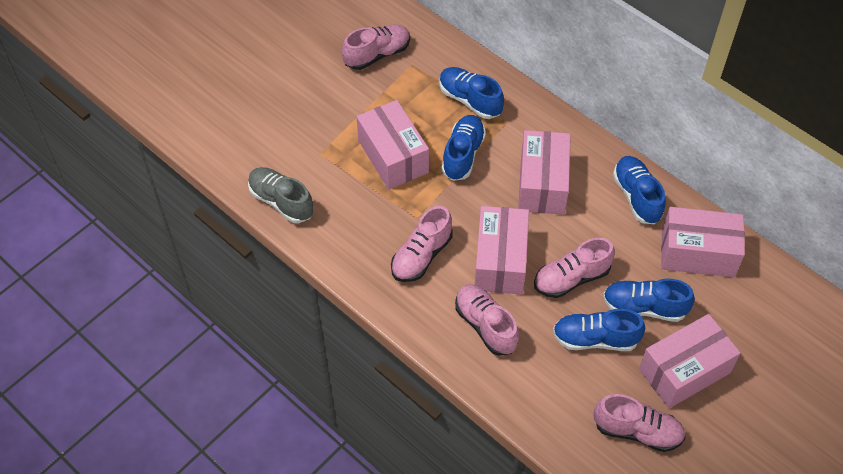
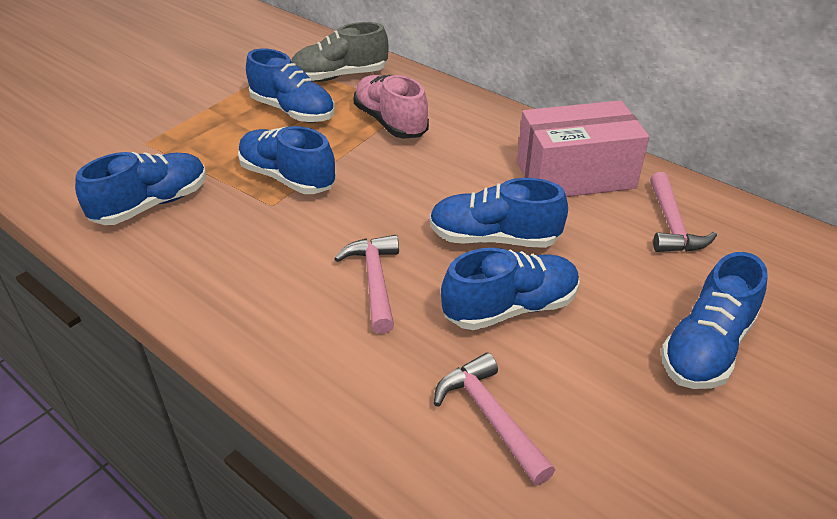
blue shoe: [439,67,504,119] [442,115,486,181] [553,309,645,351] [603,279,695,322] [613,156,666,224] = 5 -> [75,152,207,225] [238,126,336,194] [246,48,335,123] [429,178,568,248] [441,248,580,330] [661,252,768,389] = 6
pink box: [357,100,429,190] [475,206,529,294] [518,130,571,215] [639,314,741,408] [661,207,745,277] = 5 -> [517,100,649,197] = 1
pink hammer: none = 0 -> [334,235,399,334] [434,353,555,485] [650,172,717,252] = 3
pink shoe: [342,25,410,70] [391,206,453,282] [455,285,519,356] [534,238,615,298] [593,394,685,452] = 5 -> [353,75,429,139] = 1

